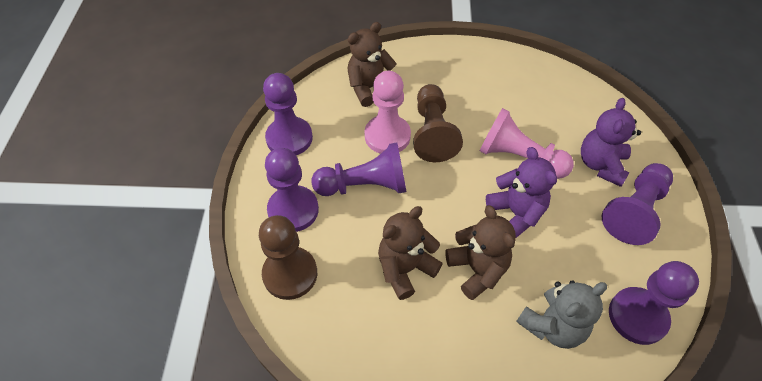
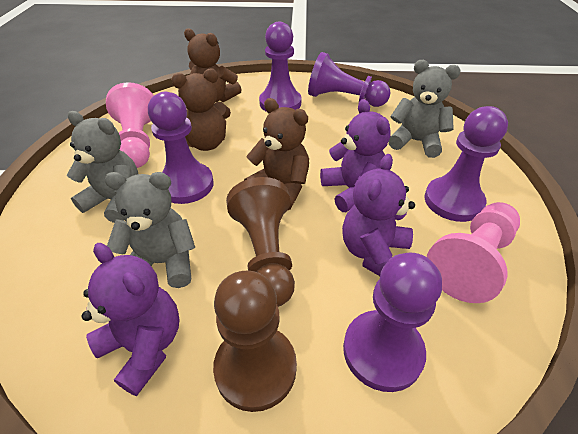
grey teddy bear: [516,280,607,349] = 1 -> [67,111,138,223] [104,172,195,288] [388,60,461,158] = 3
purple teddy bear: [486,147,557,238] [581,98,641,187] = 2 -> [82,243,179,396] [320,99,391,212] [342,154,415,276] = 3

